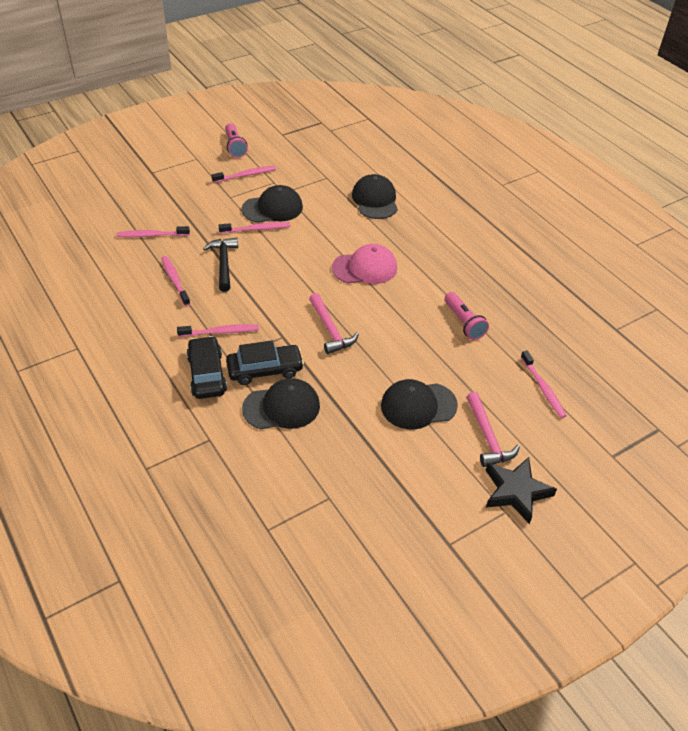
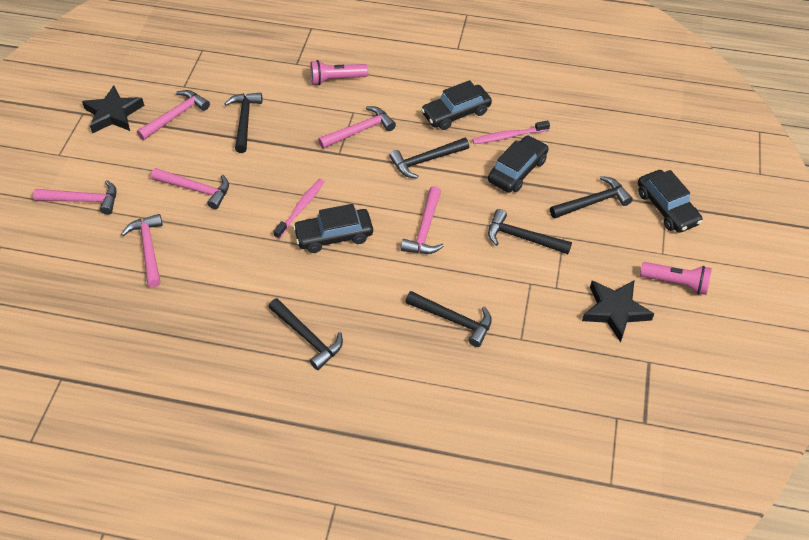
black cap: [241,185,303,223] [242,378,320,429] [352,174,398,219] [381,379,458,430] = 4 -> none = 0
black car: [186,336,227,399] [226,341,304,385] = 2 -> [293,204,373,253] [421,80,492,130] [488,135,549,193] [638,170,702,233] = 4
black hammer: [203,237,238,292] = 1 -> [224,93,262,153] [269,298,343,370] [389,138,469,179] [405,291,492,347] [488,209,572,254] [550,176,633,219] = 6
black star: [486,457,557,524] = 1 -> [82,85,145,134] [582,280,654,342] = 2
pink cap: [332,244,397,284] = 1 -> none = 0
pink hammer: [309,293,359,354] [467,392,520,467] = 2 -> [33,180,116,215] [121,214,163,288] [137,90,210,140] [151,168,229,209] [318,106,396,149] [401,186,444,254] = 6
pink toothbrush: [116,226,190,237] [162,256,190,306] [177,324,259,337] [212,166,277,183] [219,222,290,234] [521,351,567,418] = 6 -> [273,179,325,239] [472,120,550,144] = 2

